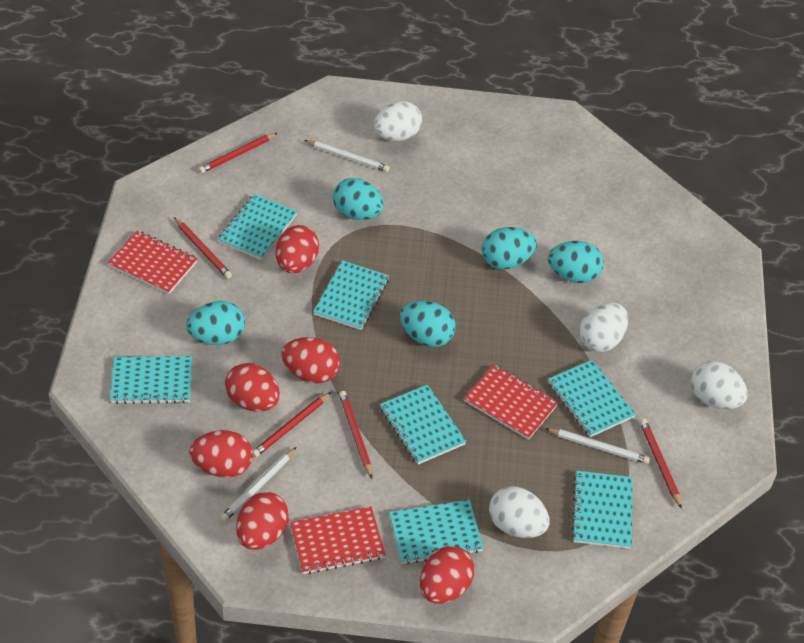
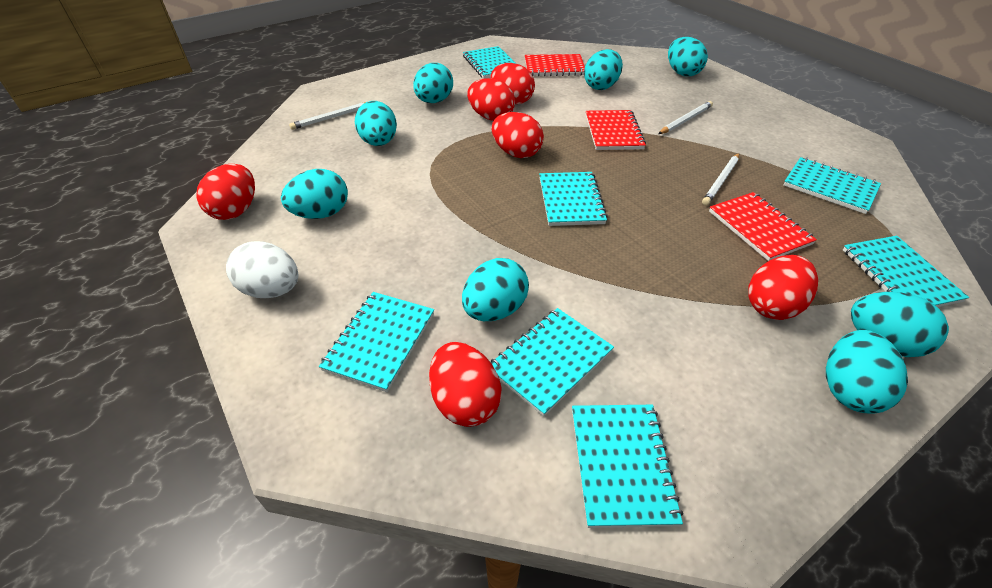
red pencil: [174,217,232,279] [199,133,277,173] [253,392,331,457] [339,391,372,478] [640,419,682,509] = 5 -> none = 0
turquoise egg: [186,301,245,345] [333,178,384,220] [399,301,456,347] [482,227,537,269] [548,241,604,283] = 5 -> [281,169,348,219] [355,101,397,146] [413,63,453,103] [462,258,529,321] [584,49,623,90] [668,37,708,76] [826,330,908,414] [851,292,949,357] = 8
white egg: [374,101,422,141] [489,486,549,538] [579,303,628,352] [691,361,748,409] = 4 -> [226,241,298,298] = 1

